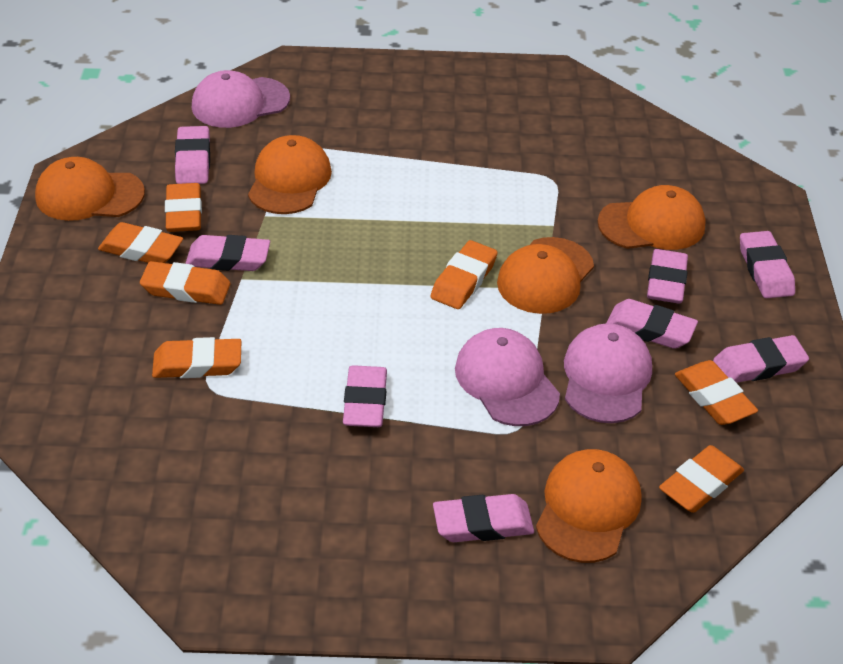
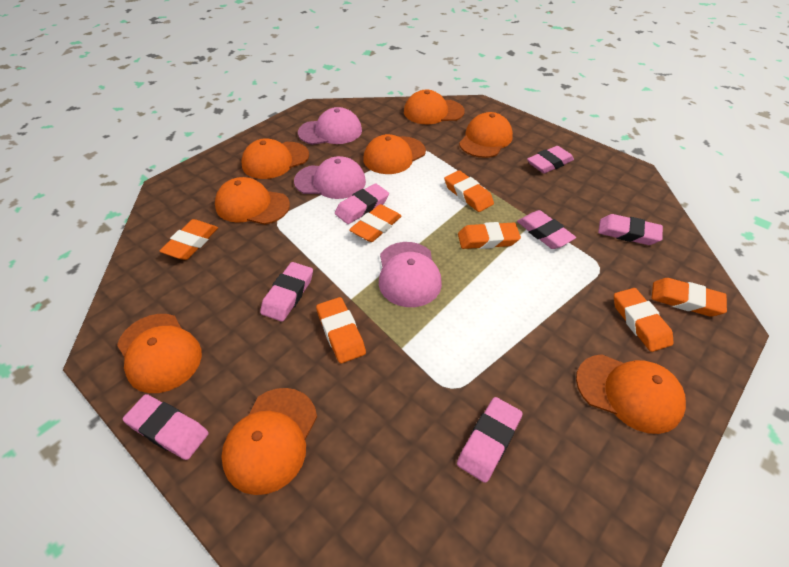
orange cap: [35,157,145,221] [248,135,332,214] [497,237,594,314] [536,449,641,563] [597,185,706,250] = 5 -> [117,314,202,393] [215,177,290,225] [221,388,317,495] [242,138,309,179] [363,134,426,174] [404,90,465,124] [459,112,513,158] [576,354,686,434] = 8
pink eraser: [175,126,210,184] [185,235,270,271] [343,365,387,427] [433,494,534,542] [606,299,698,349] [647,249,688,304] [713,335,809,383] [740,231,795,298] = 8 -> [123,394,209,460] [260,262,313,322] [335,183,389,224] [457,397,523,483] [517,210,576,249] [527,146,574,174] [598,214,663,245] = 7

